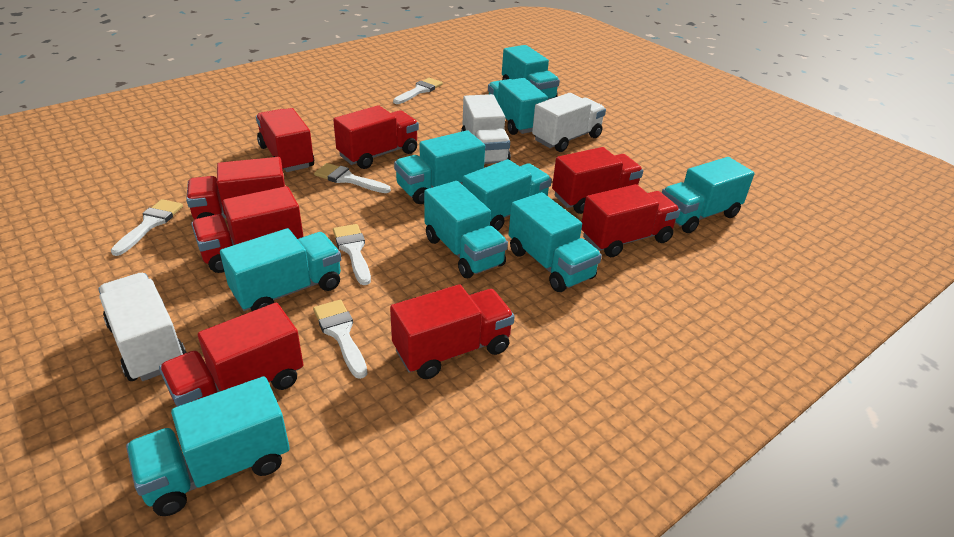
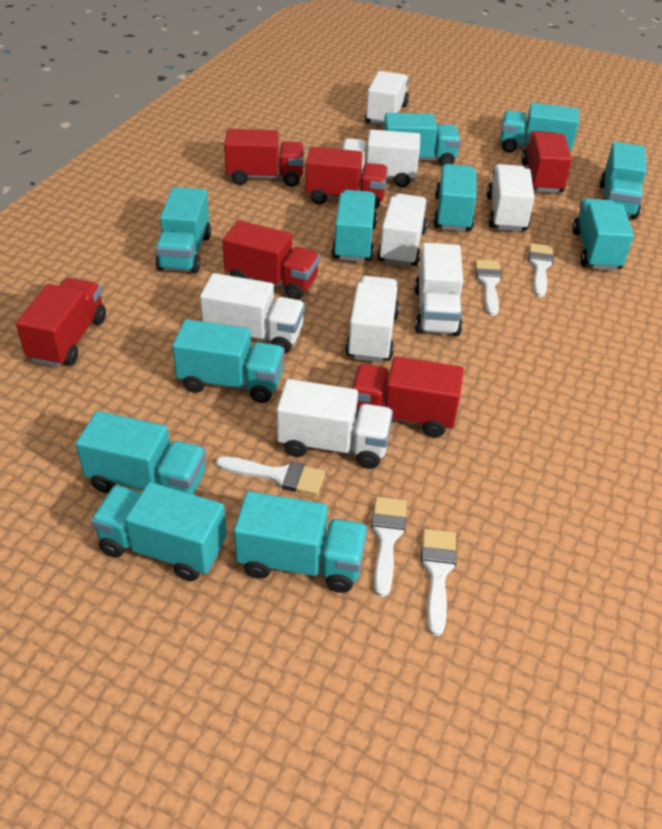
red truck: [159,303,303,407] [186,157,285,219] [191,186,303,273] [256,108,314,172] [333,105,419,169] [390,284,515,379] [552,147,643,214] [581,184,680,257] = 8 -> [16,278,106,367] [222,220,320,300] [224,129,304,187] [305,146,388,209] [351,356,464,437] [522,131,572,193] = 6
turquoise truck: [126,376,290,516] [220,228,341,311] [394,130,485,204] [424,181,508,278] [462,159,552,231] [488,78,548,135] [502,45,560,100] [508,192,602,292] [662,157,754,233] = 9 -> [76,411,206,495] [91,482,227,581] [155,187,211,274] [172,319,284,403] [234,491,368,593] [332,190,377,262] [384,113,461,166] [433,164,476,231] [500,103,579,153] [572,198,634,270] [600,142,647,219] = 11
white truck: [98,273,186,381] [461,94,511,164] [532,93,606,152] = 3 -> [200,273,305,354] [277,379,393,469] [342,129,420,188] [345,276,399,362] [365,71,409,126] [377,194,428,266] [415,243,463,336] [487,164,534,231] = 8

